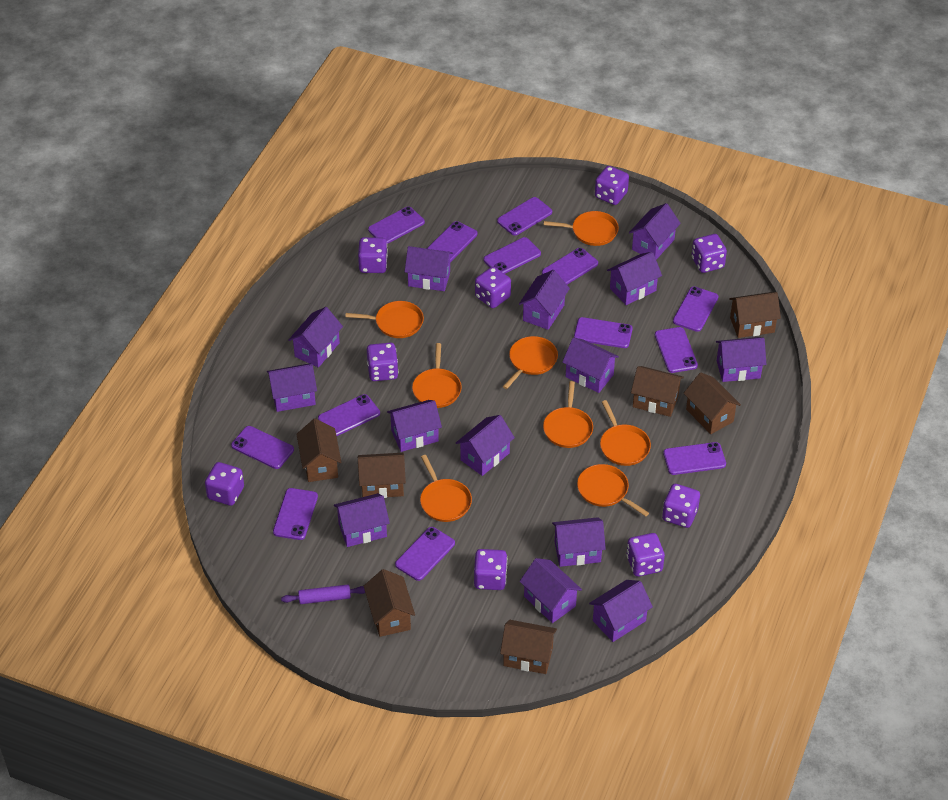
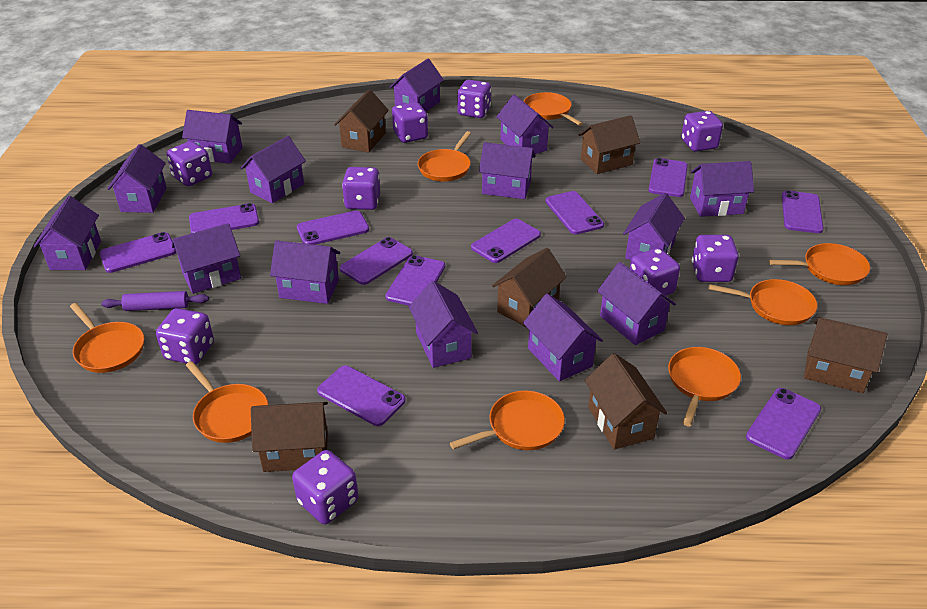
brown house: [297,419,341,482] [358,453,406,498] [364,569,415,637] [500,620,557,674] [631,366,684,417] [684,372,741,434] [729,292,781,338] = 7 -> [251,402,328,472] [334,90,389,153] [492,248,567,327] [579,115,640,174] [584,353,667,450] [804,317,887,393] = 6
purple phone: [231,426,294,469] [273,488,318,540] [318,394,380,436] [368,207,425,244] [395,527,455,581] [427,221,477,262] [484,237,541,274] [497,197,552,236] [542,248,598,284] [574,317,633,348] [655,327,698,373] [663,442,726,475] [673,286,718,332] = 13 -> [99,232,176,273] [189,203,259,233] [297,210,369,245] [317,366,406,426] [340,237,413,285] [385,255,445,306] [471,219,541,263] [546,191,604,234] [649,158,688,197] [746,388,821,459] [782,190,824,233] = 11

